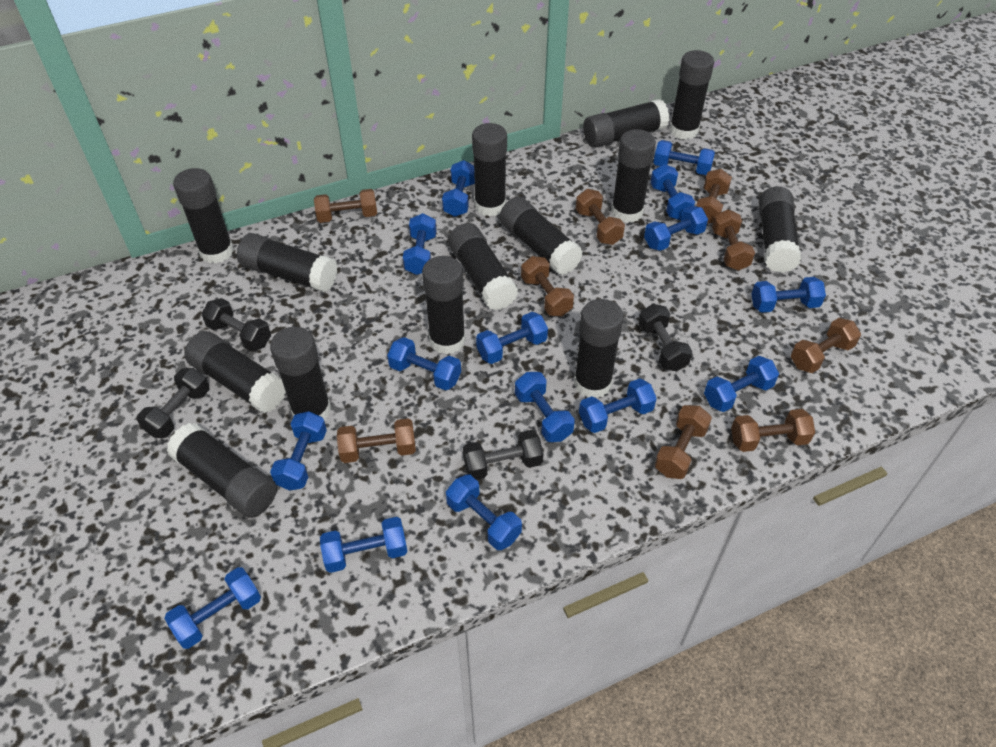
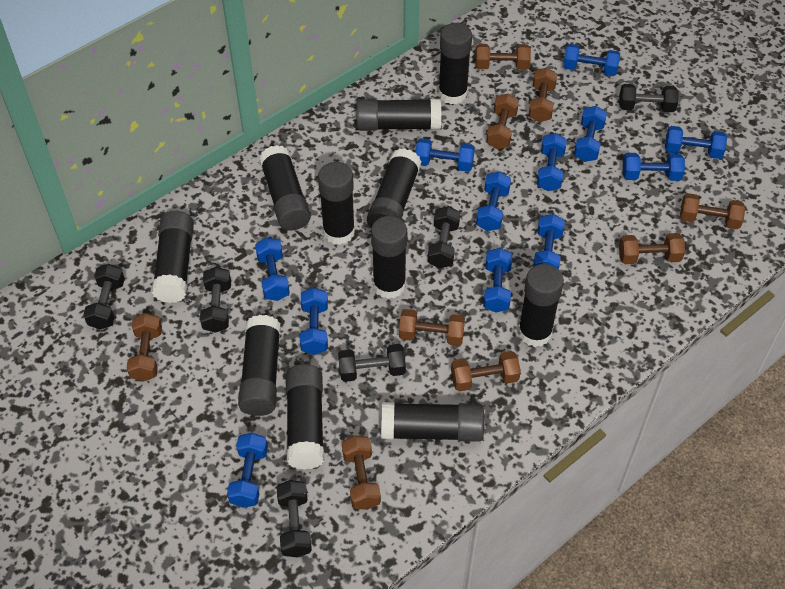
black dumbbell: [137,368,209,438] [201,298,271,351] [463,430,544,480] [638,304,692,371] = 4 -> [83,264,125,329] [200,267,231,333] [277,480,312,557] [338,344,406,382] [428,206,460,268] [619,84,679,112] = 6
black glue stick: [166,423,277,518] [173,168,234,264] [184,331,286,413] [237,233,337,292] [270,327,331,421] [422,256,466,354] [448,223,518,310] [472,123,507,217] [499,197,583,275] [574,299,624,398] [583,99,669,148] [611,129,656,223] [670,50,714,140] [758,186,801,273] = 14 -> [152,211,194,303] [238,315,280,416] [259,145,311,231] [286,364,324,470] [318,162,355,245] [356,99,441,131] [367,148,422,228] [371,216,407,299] [381,402,484,442] [438,23,472,104] [518,264,564,347] = 11
blue dumbbell: [165,567,261,649] [270,411,327,491] [320,517,407,573] [387,337,461,390] [403,213,436,275] [442,160,475,217] [446,475,522,550] [476,312,548,364] [515,372,575,442] [579,378,657,433] [644,206,708,251] [650,164,695,220] [653,140,715,175] [704,356,779,412] [751,277,826,313] = 15 -> [227,433,268,508] [255,237,290,301] [300,288,328,355] [415,138,475,172] [476,172,511,231] [483,248,512,313] [533,214,565,270] [537,133,567,191] [563,44,620,76] [574,106,607,162] [623,153,685,181] [665,126,727,159] = 12

